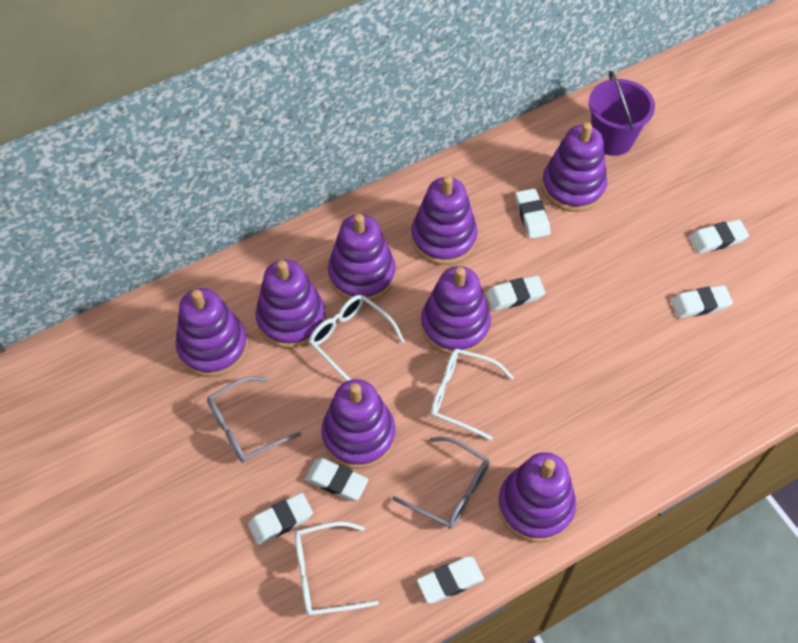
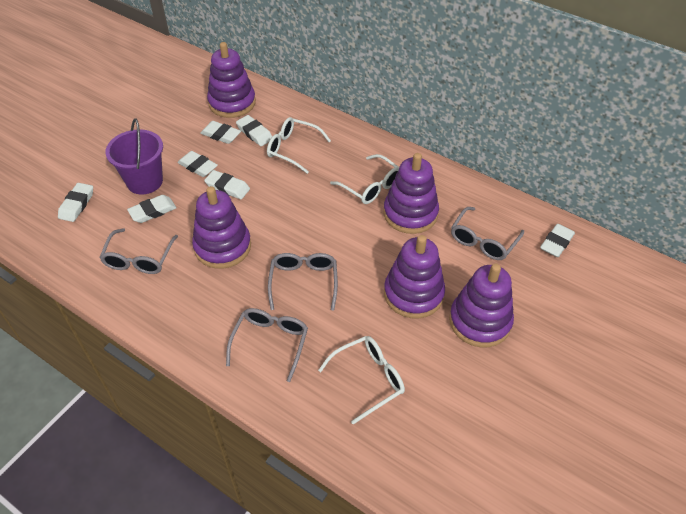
grey glasses: [207,376,301,463] [392,437,490,529] = 2 -> [99,228,178,274] [226,308,308,382] [268,253,338,311] [451,207,524,260] = 4
purple stacking toy: [175,288,248,377] [255,259,326,349] [321,379,396,469] [328,214,396,302] [411,176,478,265] [421,266,491,355] [498,452,576,543] [542,122,607,212] = 8 -> [192,186,251,269] [207,42,256,118] [384,153,439,234] [384,235,445,318] [449,264,514,348] = 5

